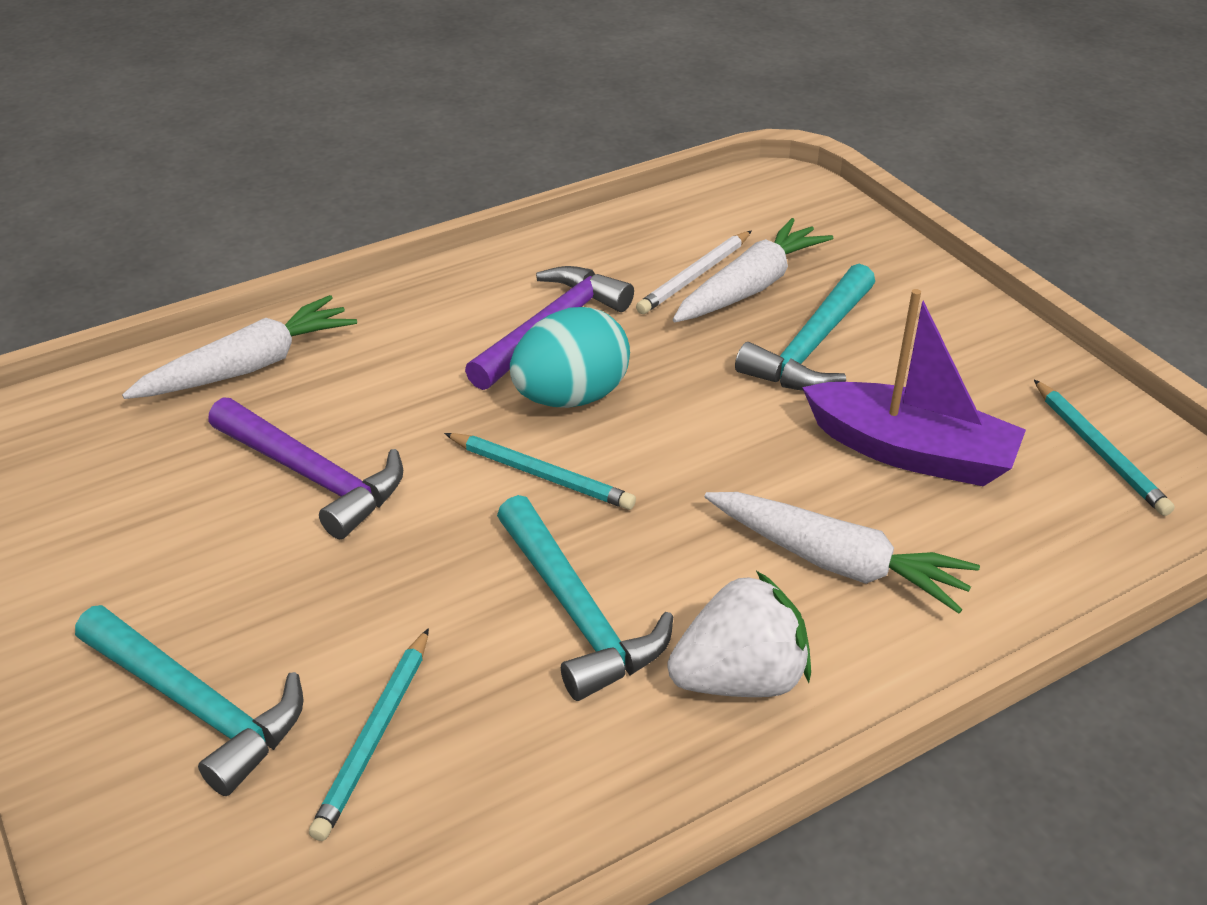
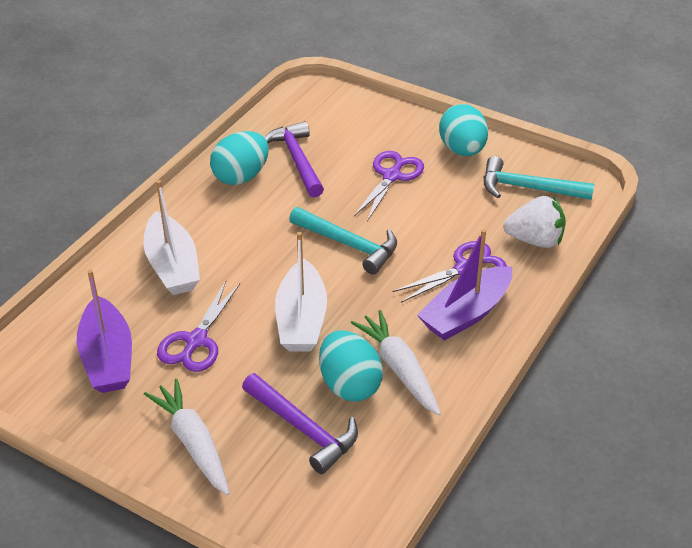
purple boat: [802,289,1026,486] = 1 -> [77,269,132,393] [417,229,512,341] = 2
purple scissors: none = 0 -> [157,281,240,372] [354,151,424,221] [393,241,507,303] = 3
turquoise egg: [510,307,630,408] = 1 -> [210,131,269,185] [319,330,383,401] [439,104,488,156] = 3
turquoise hammer: [75,605,303,796] [497,495,673,701] [735,264,875,391] = 3 -> [289,207,397,275] [484,156,594,200] = 2
turquoise pencil: [309,628,429,841] [444,433,636,510] [1034,380,1175,516] = 3 -> none = 0
white boat: none = 0 -> [143,180,200,295] [275,232,327,352] = 2
white carrot: [122,295,357,399] [672,218,833,322] [705,492,980,614] = 3 -> [144,379,230,495] [351,310,441,416] = 2
white pencil: [636,231,751,314] = 1 -> none = 0

